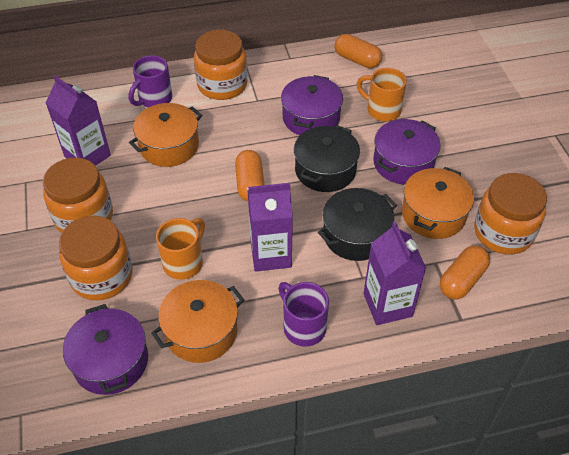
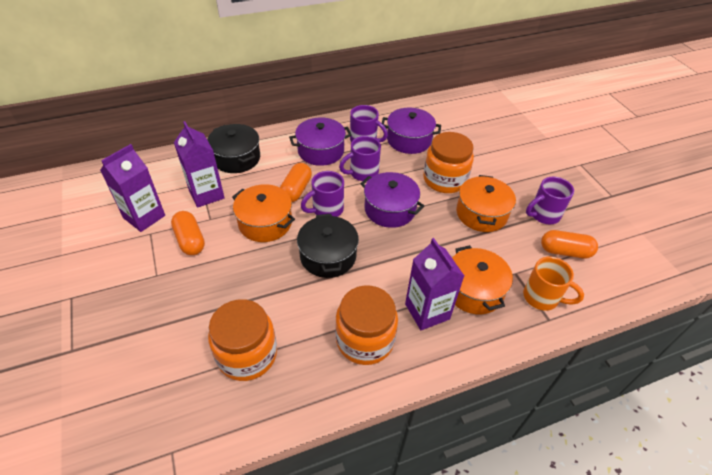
orange jar: [43,158,113,233] [59,216,133,301] [194,30,247,100] [474,173,547,255] = 4 -> [208,299,277,381] [335,285,398,365] [423,132,474,193] = 3
orange mug: [156,218,205,280] [357,68,407,121] = 2 -> [523,257,584,311] = 1
purple mug: [129,55,172,108] [278,282,329,347] = 2 -> [301,171,344,217] [339,136,381,181] [350,105,388,142] [526,177,574,224] = 4

